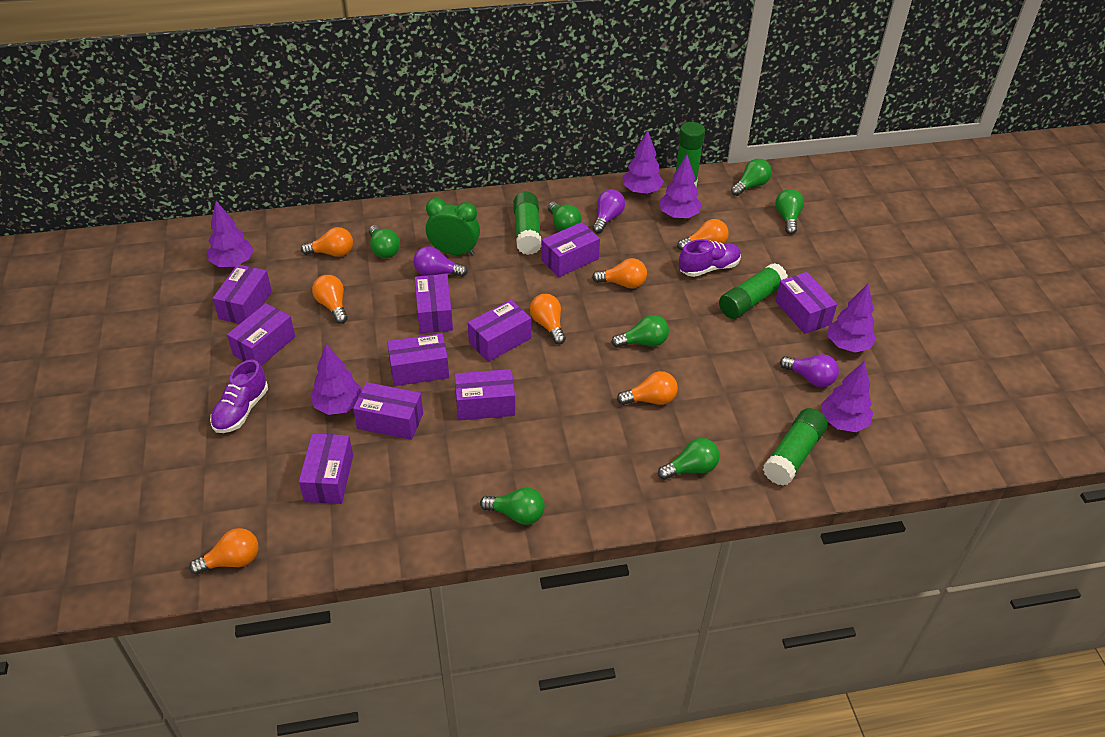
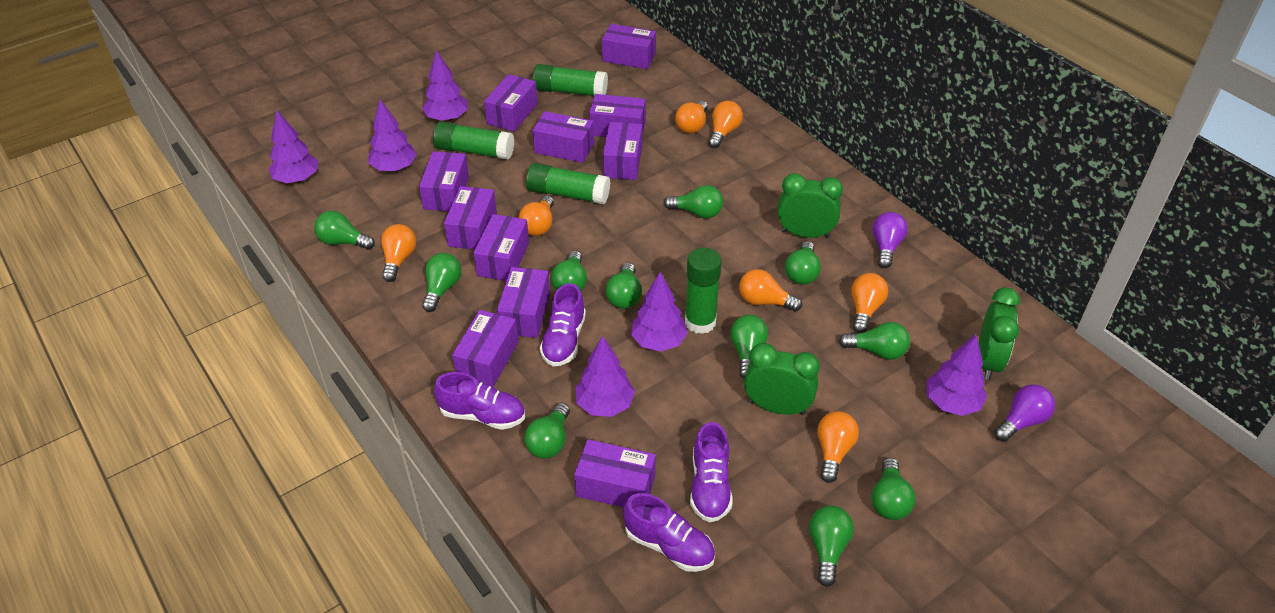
green clock: [426,198,480,256] = 1 -> [744,343,820,415] [778,173,843,238] [979,287,1020,380] = 3
green light bulb: [369,225,400,258] [480,487,545,525] [548,202,581,231] [611,315,669,348] [658,438,720,480] [731,159,772,196] [775,189,804,235] = 7 -> [314,211,375,250] [422,253,461,312] [524,403,570,459] [551,251,587,291] [606,263,642,309] [664,185,723,219] [730,315,768,379] [785,241,821,285] [809,506,854,587] [839,322,910,360] [871,458,915,520] = 11
purple box: [212,264,272,324] [227,303,295,366] [299,433,353,504] [353,382,423,440] [387,333,449,386] [415,274,453,333] [455,369,515,420] [468,300,531,362] [541,222,600,277] [775,272,837,334] = 10 -> [419,151,469,211] [444,186,497,250] [452,310,519,387] [473,214,529,281] [484,74,538,132] [497,267,550,338] [532,111,594,163] [574,439,656,508] [589,94,646,137] [602,24,656,69] [603,122,642,180] = 11
purple light bulb: [413,246,468,277] [592,189,625,233] [780,354,839,387] = 3 -> [873,212,908,268] [994,384,1055,442] = 2
purple shoe: [210,360,268,433] [679,239,741,277] = 2 -> [434,372,525,430] [540,283,586,366] [623,493,715,572] [690,422,732,522] = 4

